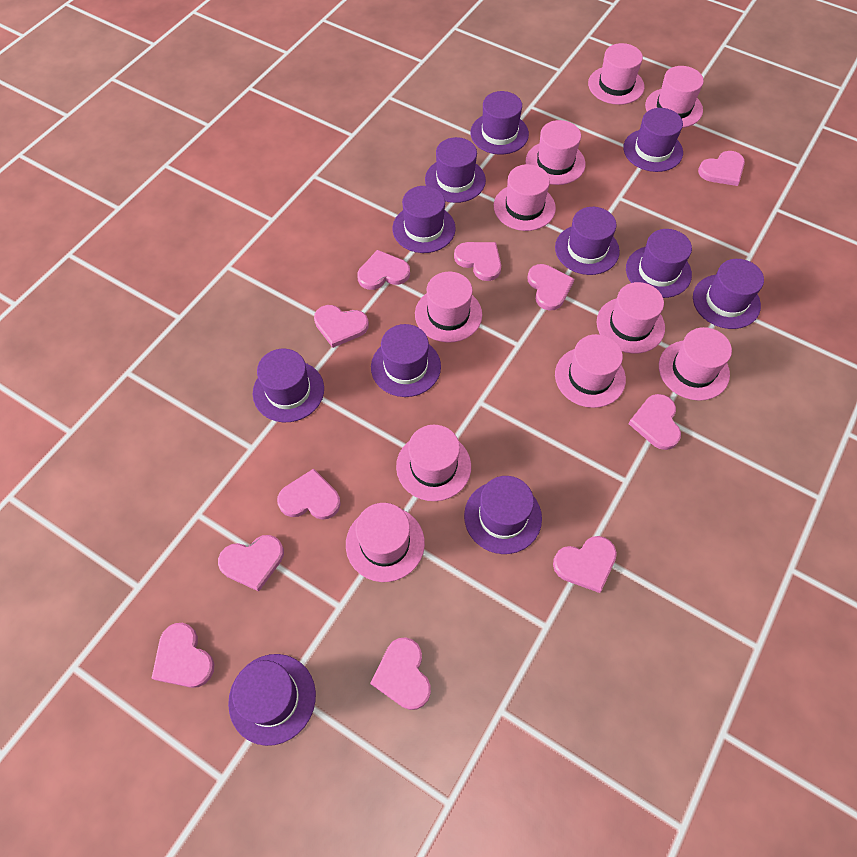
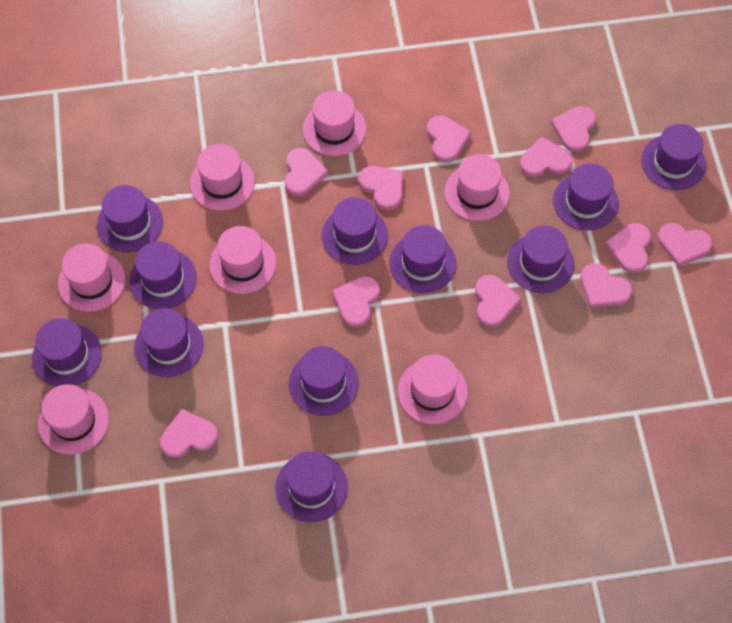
pink hat: [346,503,425,582] [396,425,471,501] [415,272,482,343] [494,164,556,231] [525,120,585,185] [555,334,626,408] [588,43,644,105] [597,282,665,354] [645,66,704,128] [659,327,732,401] = 10 -> [38,384,109,455] [58,244,125,312] [190,144,255,211] [209,226,276,294] [303,90,366,156] [398,354,468,424] [445,154,510,221] = 7

